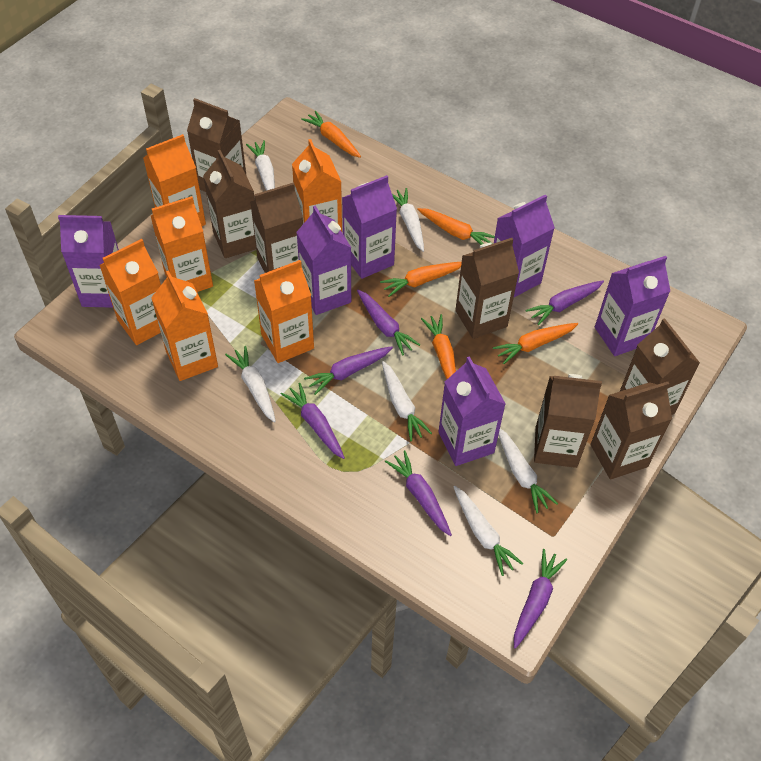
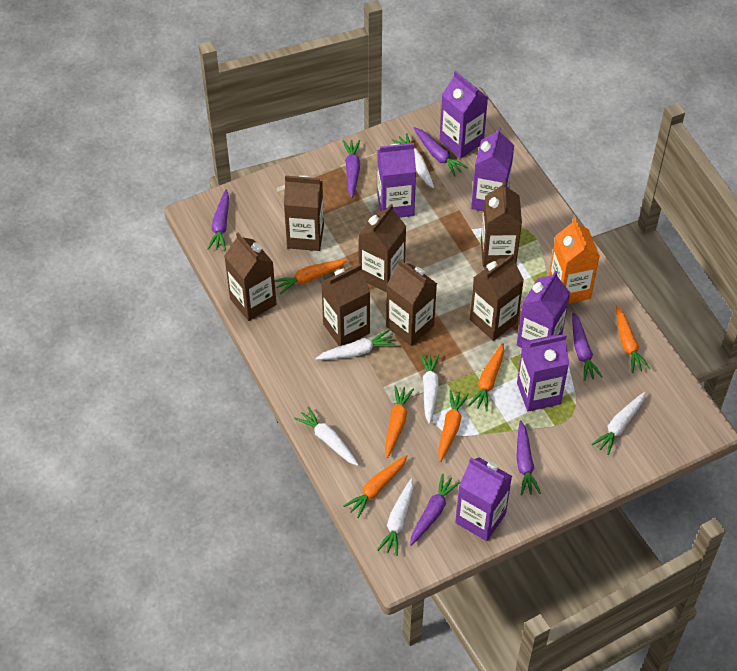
orange carrot: [301,111,361,158] [380,262,462,297] [417,208,495,245] [421,314,456,379] [493,323,578,364] = 5 -> [275,259,348,295] [343,455,408,518] [385,385,414,458] [438,390,469,462] [468,343,504,411] [616,305,650,373] = 6
orange carton: [99,239,161,345] [143,134,206,226] [151,196,213,292] [151,271,218,381] [254,260,314,363] [292,139,342,231] = 6 -> [549,217,600,304] = 1

